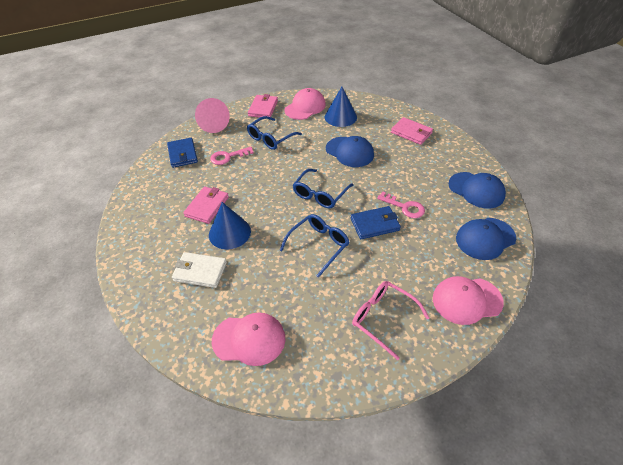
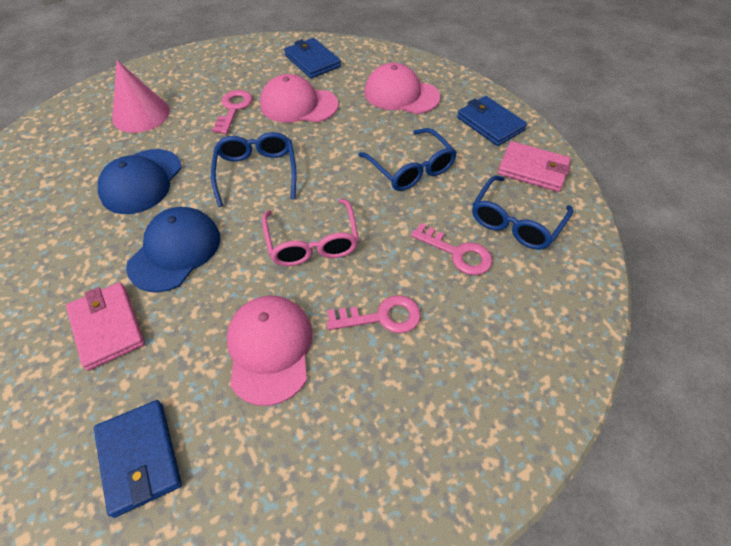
blue cap: [326,136,374,167] [449,172,506,209] [456,218,516,260] = 3 -> [98,149,182,214] [126,207,220,292] = 2
blue cone: [209,202,251,249] [325,87,357,127] = 2 -> none = 0
blue wallet: [167,138,198,168] [351,206,401,239] = 2 -> [94,400,182,518] [284,38,341,79] [457,96,527,146] = 3
pink key: [210,147,254,165] [377,191,425,218] = 2 -> [212,90,252,134] [327,295,421,333] [411,223,493,275] = 3
pink wallet: [183,187,229,224] [248,94,278,118] [391,117,433,145] = 3 -> [66,282,145,371] [498,141,571,192] = 2
white wallet: [172,252,227,288] = 1 -> none = 0

